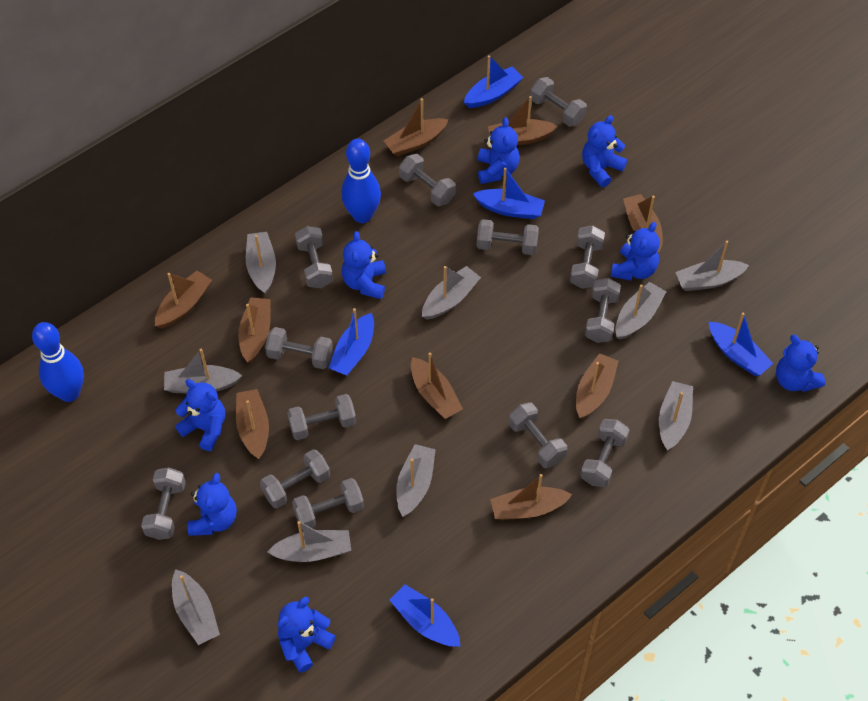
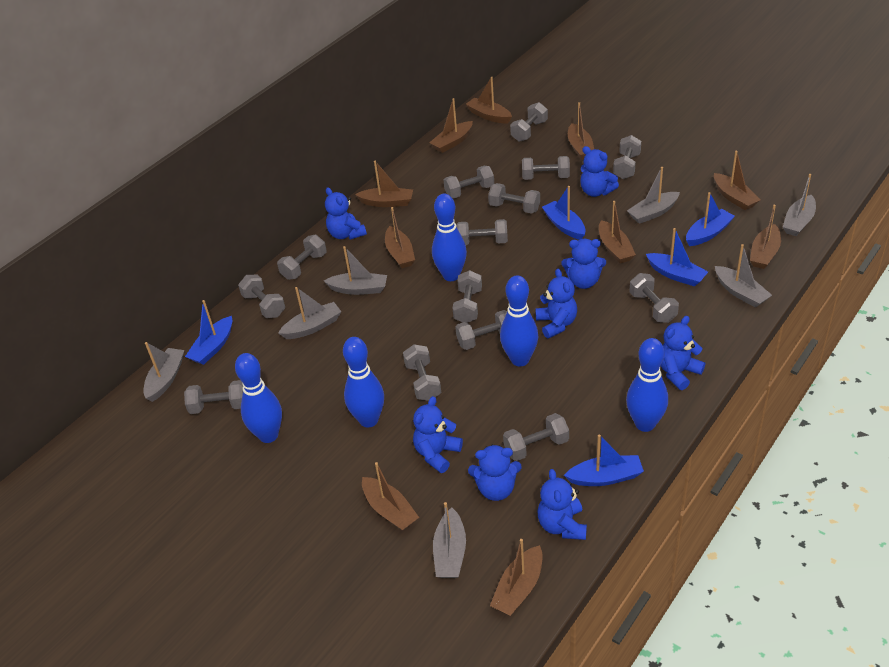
blue bowling pin: [32,322,84,402] [341,139,381,223] = 2 -> [235,353,282,443] [343,337,384,428] [432,194,467,281] [500,275,538,366] [626,338,668,432] = 5
brown boat: [155,271,212,328] [236,389,269,459] [238,297,271,363] [384,98,449,156] [411,353,463,419] [488,96,558,145] [490,474,572,520] [576,353,619,419] [623,194,663,253] = 9 -> [355,161,413,207] [362,462,419,531] [385,207,415,268] [429,98,473,153] [466,77,512,123] [490,539,542,616] [568,102,594,160] [599,201,636,263] [714,151,761,210] [750,205,781,269] = 10
grey boat: [164,349,243,394] [172,569,220,645] [246,232,276,294] [267,521,351,562] [396,444,436,517] [422,266,481,320] [615,282,666,340] [659,381,693,450] [676,241,749,291] = 9 -> [144,342,184,402] [278,287,342,339] [324,246,387,295] [433,502,466,578] [627,167,680,224] [715,244,772,308] [783,174,816,236] = 7
grey dumbbell: [141,467,186,540] [260,449,330,508] [265,327,333,369] [287,394,356,440] [292,478,364,530] [295,226,333,288] [399,154,456,206] [477,219,539,255] [509,402,567,468] [530,77,587,127] [570,225,605,289] [580,419,629,487] [585,278,621,343] = 13 -> [184,380,243,414] [238,274,285,318] [277,235,327,280] [403,344,441,401] [444,166,494,199] [453,270,482,323] [455,310,507,350] [456,219,508,245] [488,183,540,214] [503,413,569,461] [510,102,548,142] [522,156,570,180] [613,135,641,179] [629,273,679,323] = 14

